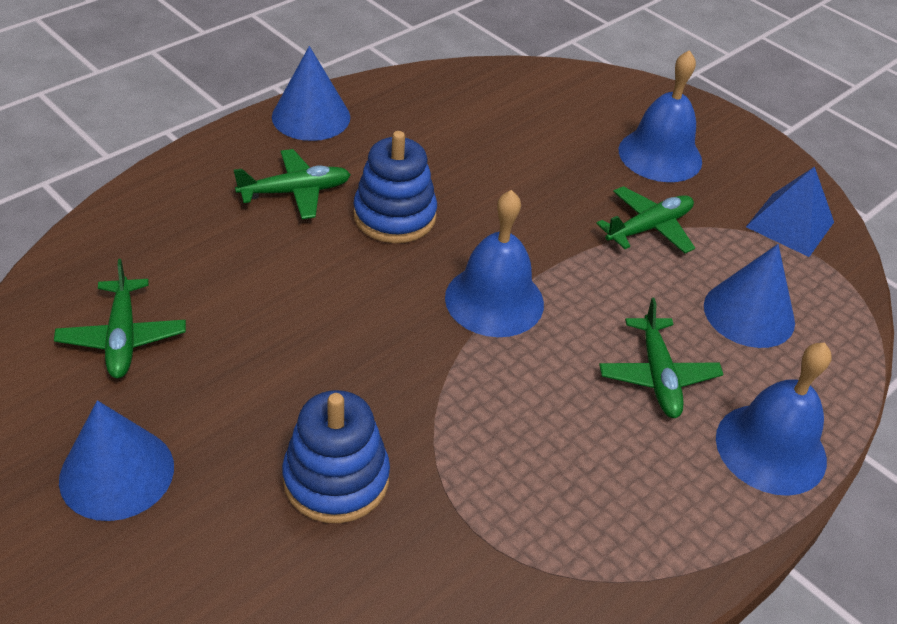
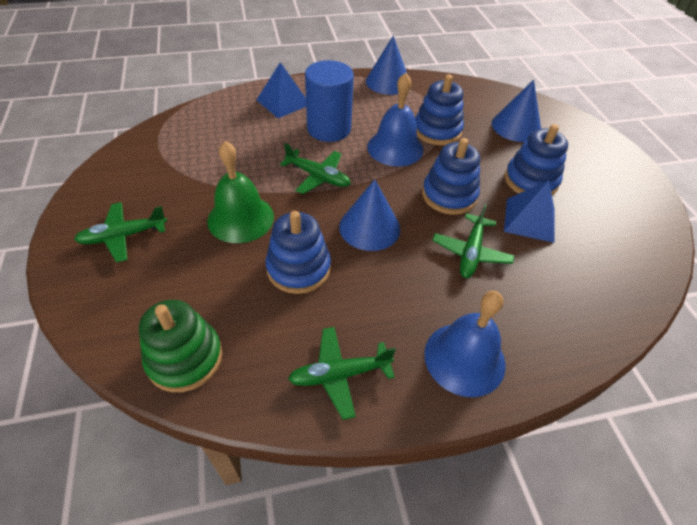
blue bell: [445,190,544,337] [619,50,702,182] [716,343,832,496] = 3 -> [367,73,423,167] [424,291,506,397] = 2
blue cylinder: none = 0 -> [305,60,354,142] = 1
blue pyramid: [746,166,834,257] = 1 -> [257,62,306,118] [504,180,555,243] = 2
blue stacking toy: [282,390,390,523] [353,131,437,243] = 2 -> [265,211,331,294] [415,75,464,145] [422,138,480,215] [505,124,568,195] = 4
green bell: none = 0 -> [207,141,274,243] = 1
green stacking toy: none = 0 -> [139,300,222,392] = 1

